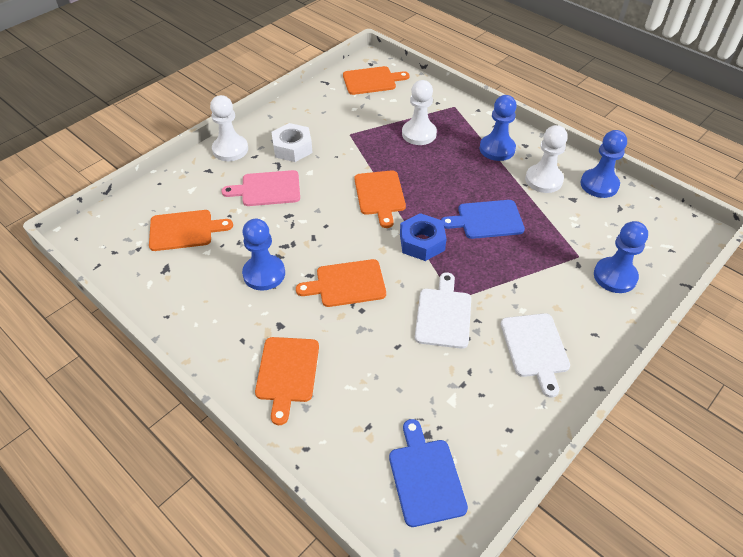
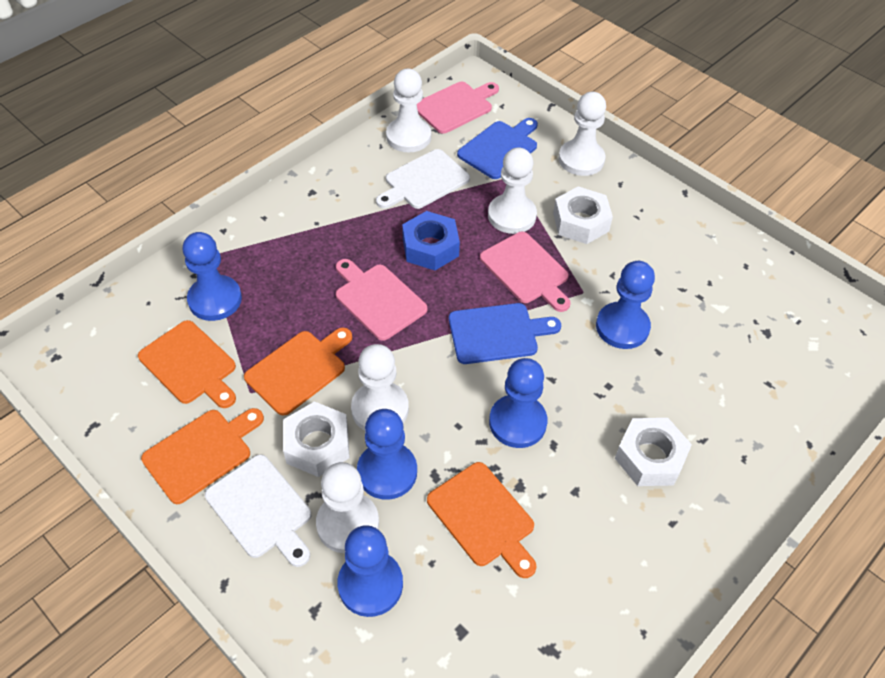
blue pawn: [242,219,285,291] [480,95,517,161] [581,130,627,198] [594,221,648,293] = 4 -> [183,232,242,321] [337,525,403,617] [357,409,417,500] [489,358,548,448] [596,261,655,349] = 5
orange cutting board: [149,210,233,251] [255,337,319,425] [296,259,386,307] [343,66,410,95] [354,170,406,228] = 5 -> [138,320,236,408] [141,408,264,504] [244,328,352,416] [427,462,536,578] = 4
pink cutting board: [221,170,300,206] = 1 -> [336,259,427,341] [417,82,499,134] [480,232,571,312] = 3
white nut: [271,123,313,162] = 1 -> [283,402,349,477] [553,186,613,244] [615,418,692,486] = 3
white pawn: [210,95,248,161] [402,80,437,145] [525,125,568,193] = 3 -> [316,462,379,554] [351,344,409,431] [386,69,431,152] [488,148,537,234] [559,92,606,176] = 5

